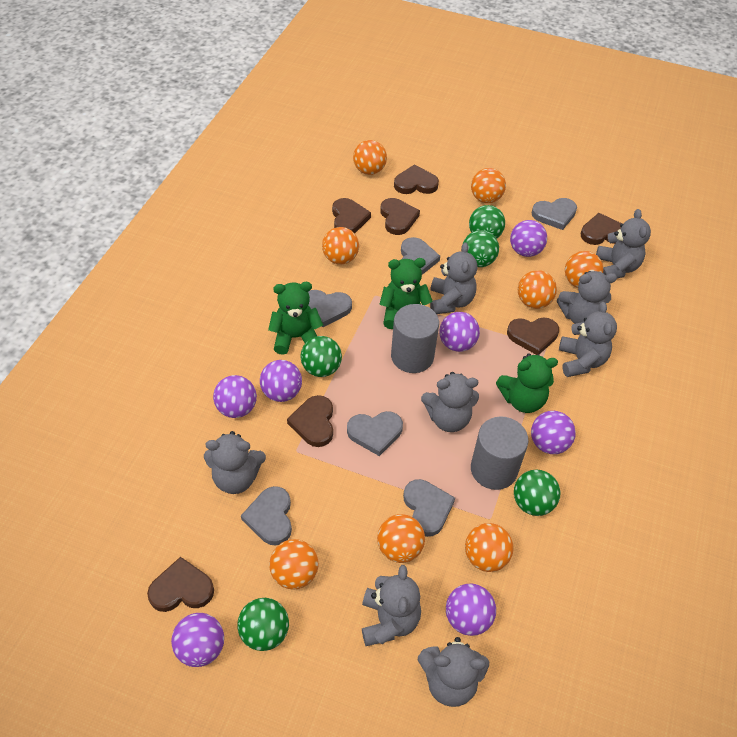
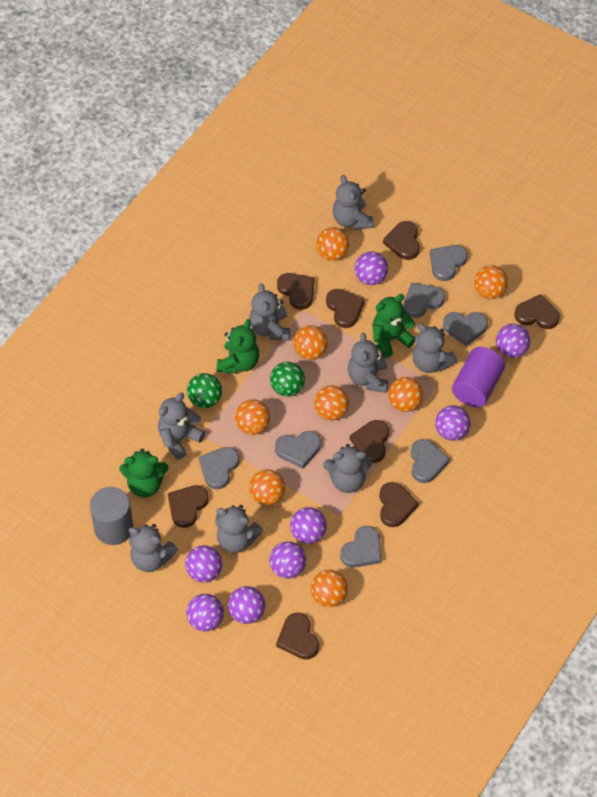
brown heart: [147,557,214,612] [287,395,333,447] [332,198,371,233] [380,198,420,235] [394,165,439,194] [507,317,559,355] [581,213,622,245] = 7 -> [168,485,209,528] [276,612,319,660] [277,273,315,310] [326,289,365,328] [350,420,389,463] [379,482,419,527] [383,221,420,260] [515,294,560,329] = 8
green ball: [237,598,289,651] [300,336,342,377] [463,230,499,267] [469,205,505,239] [514,470,561,516] = 5 -> [187,373,222,408] [270,362,305,397] = 2
grey cylinder: [391,304,439,373] [471,416,529,490] = 2 -> [90,487,133,545] = 1
grey heart: [241,486,292,546] [308,290,352,327] [347,411,403,456] [401,237,440,275] [403,479,455,537] [532,198,577,230] = 6 -> [199,447,239,490] [275,431,321,469] [340,526,381,568] [403,283,445,318] [411,439,450,483] [430,245,467,281] [443,312,488,346] = 7
purple ball: [171,613,224,667] [213,375,257,418] [260,360,302,402] [439,312,480,352] [446,584,496,636] [510,220,547,257] [531,411,576,454] = 7 -> [185,545,222,583] [186,594,224,631] [228,586,265,624] [269,542,306,579] [290,507,327,544] [355,252,388,285] [435,405,471,441] [496,324,531,358] = 8
purple cylinder: none = 0 -> [452,347,505,407] = 1

